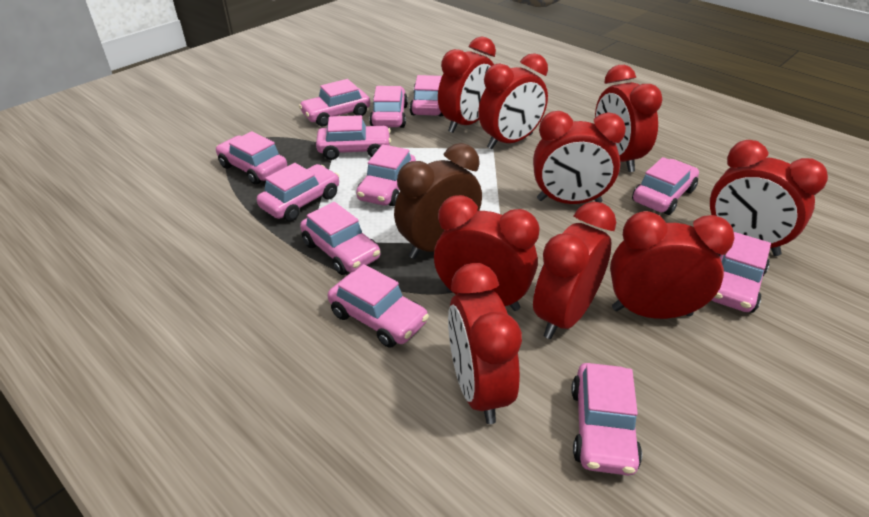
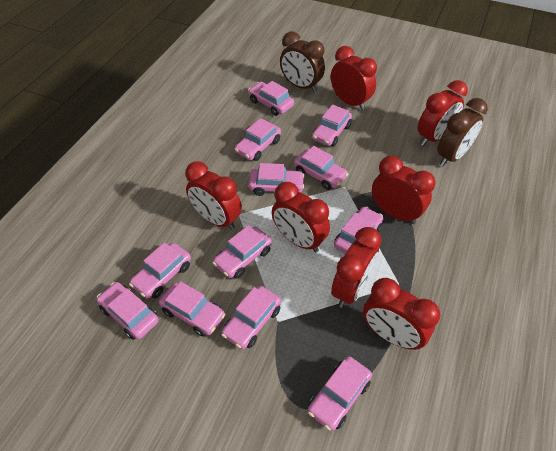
brown clock: [394,143,482,259] = 1 -> [280,31,325,92] [437,98,488,166] = 2
red clock: [434,195,540,311] [438,36,496,133] [448,263,522,424] [478,53,548,149] [533,111,626,204] [533,202,616,339] [595,65,662,172] [610,211,735,319] [710,140,828,256] = 9 -> [185,161,242,230] [272,182,330,252] [331,46,377,110] [331,227,382,308] [363,278,440,350] [372,156,436,224] [418,80,468,146] = 7

